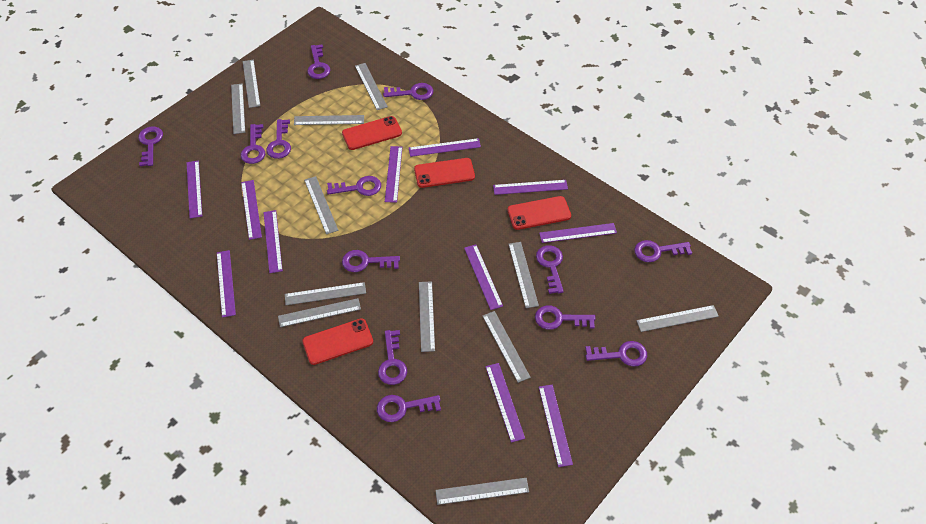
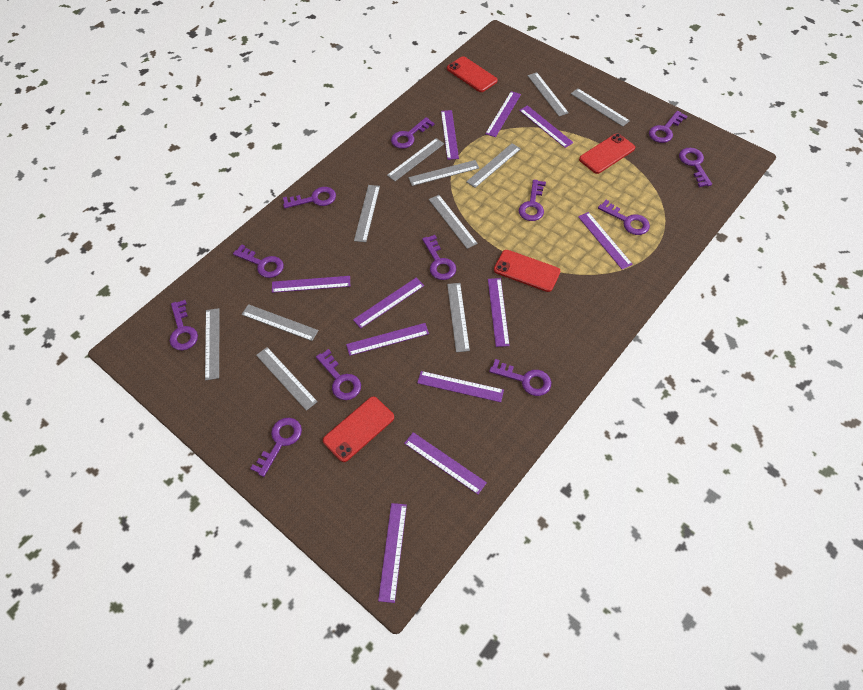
grey ruler: [231,83,245,134] [243,60,260,108] [278,298,361,327] [285,282,366,305] [294,115,364,125] [304,176,338,234] [355,63,388,110] [419,281,435,352] [435,478,529,505] [483,311,531,383] [508,242,539,308] [636,305,719,332] = 12 -> [205,308,219,380] [242,304,319,341] [256,347,318,411] [354,185,380,242] [387,138,444,181] [408,160,479,186] [429,195,478,249] [447,283,470,352] [466,143,521,188] [528,72,569,116] [571,88,630,127] = 11
purple key: [138,127,163,166] [241,124,265,164] [266,119,291,159] [307,44,330,79] [327,176,381,196] [342,250,400,272] [377,395,441,422] [378,330,407,385] [383,83,433,100] [535,305,596,330] [536,245,564,294] [585,341,647,367] [634,240,692,262] = 13 -> [170,300,198,350] [233,244,284,278] [250,418,302,477] [283,187,336,208] [316,349,361,400] [391,117,434,149] [422,235,456,280] [489,359,551,396] [519,180,546,221] [598,200,650,235] [649,111,688,143] [679,148,712,187] = 12

